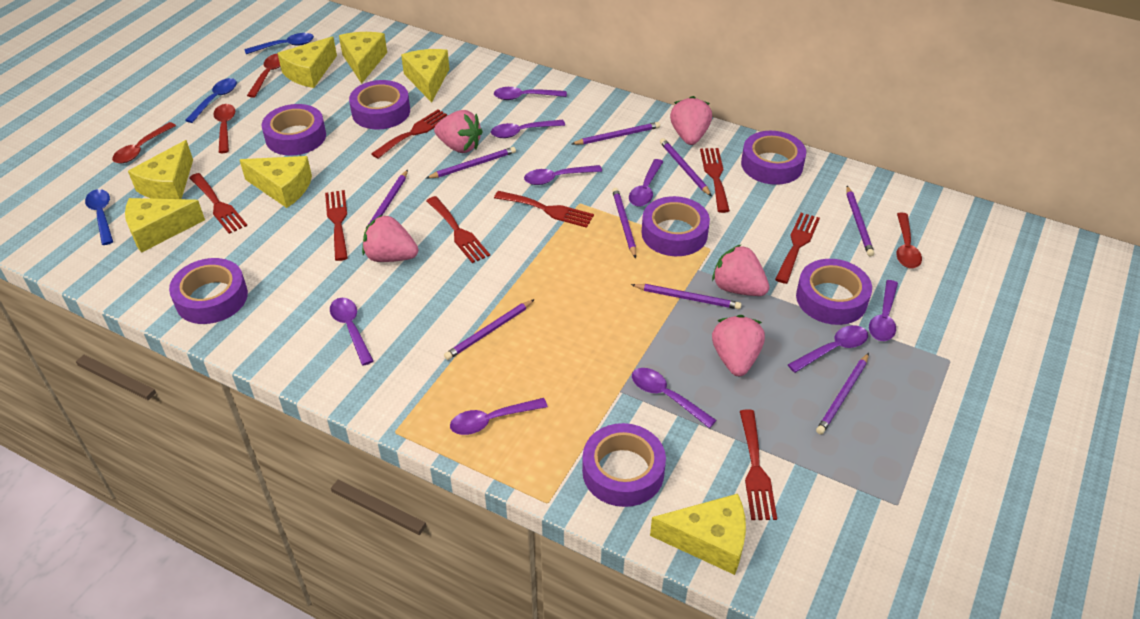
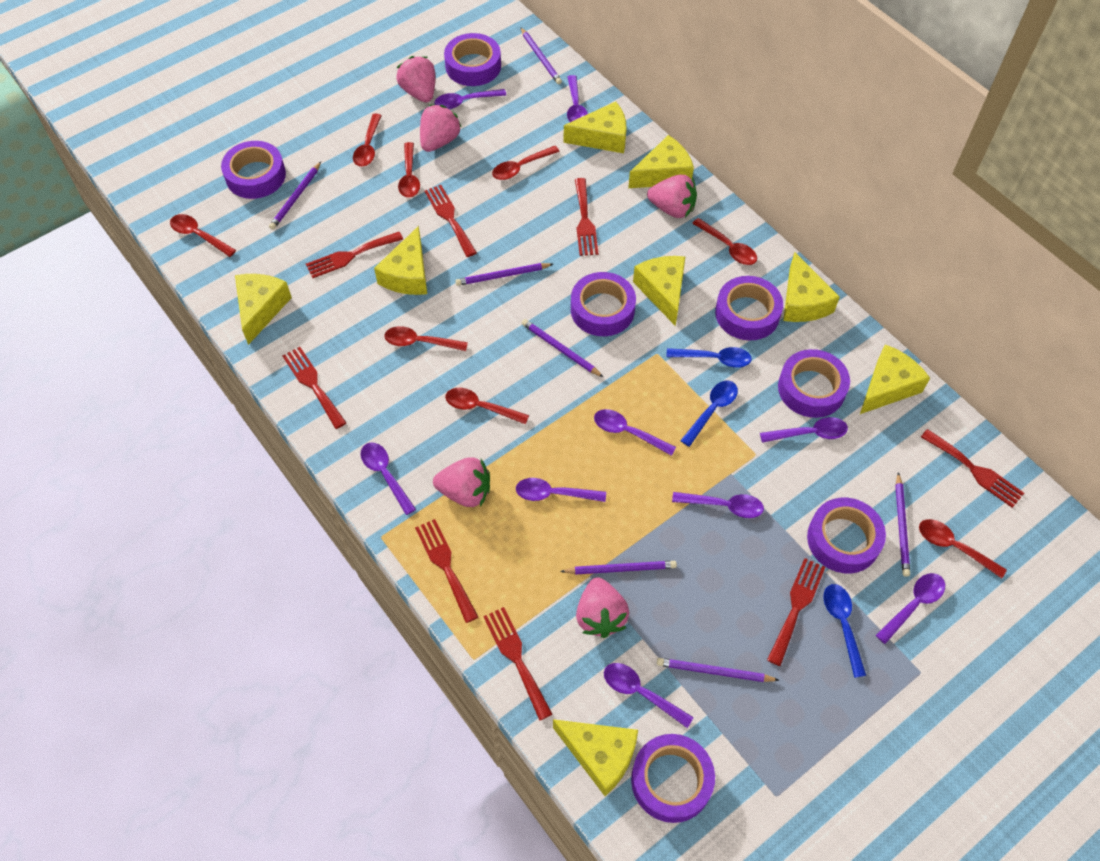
purple pencil: [364,170,408,233] [426,147,516,179] [444,299,535,360] [572,122,660,145] [612,188,636,258] [631,284,742,309] [660,138,712,196] [816,353,869,435] [846,186,874,257] = 9 -> [269,162,321,230] [455,263,553,286] [520,27,562,84] [522,319,603,377] [560,561,677,575] [657,658,780,682] [895,472,910,577] = 7
red spoon: [112,122,176,164] [214,104,236,153] [247,54,281,98] [896,213,922,268] = 4 -> [170,214,236,257] [353,113,382,167] [384,326,468,351] [398,142,420,198] [445,388,529,425] [492,146,560,180] [692,218,757,265] [919,519,1007,579] = 8
yellow cheese: [125,198,205,253] [128,140,193,199] [240,156,312,208] [277,36,337,88] [339,32,387,84] [401,49,449,102] [650,494,746,575] = 7 -> [235,274,292,345] [374,226,427,295] [553,719,638,796] [563,102,627,153] [628,135,694,188] [633,256,685,326] [783,252,840,322] [860,345,930,414] = 8

